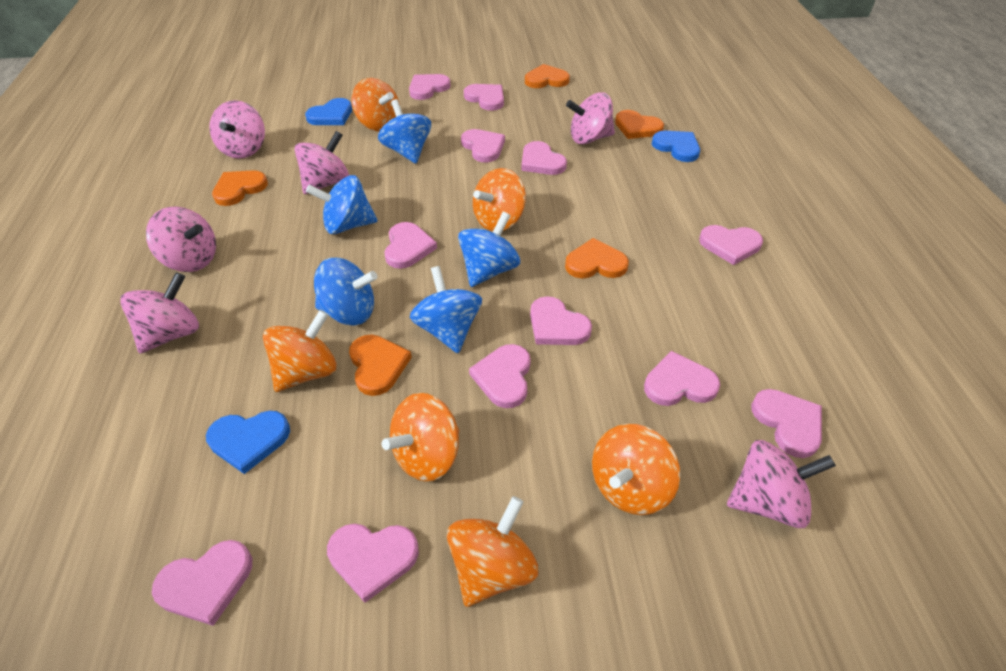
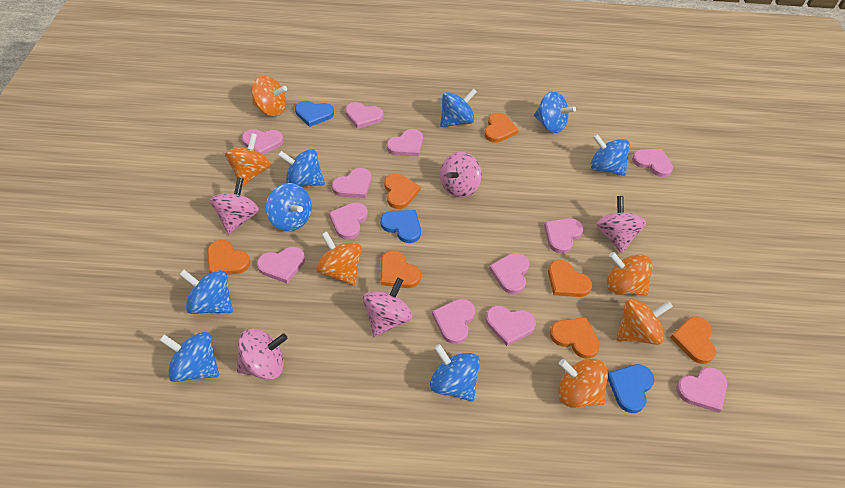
blue spinning top: [306,175,378,234] [314,258,378,325] [378,99,431,164] [410,266,482,353] [458,212,520,287] = 5 -> [159,332,219,382] [179,270,233,314] [266,183,312,231] [278,149,325,187] [430,344,480,402] [440,88,477,127] [534,91,576,133] [591,134,630,176] = 8
orange heart: [212,170,268,206] [349,335,412,396] [525,64,570,88] [565,238,629,278] [615,110,664,139] = 5 -> [207,240,250,275] [381,250,421,288] [384,173,421,209] [484,113,518,143] [548,260,592,297] [550,317,600,359] [670,317,716,364] = 7
pink spinning top: [120,272,199,354] [146,206,216,272] [209,100,265,159] [294,131,349,194] [566,93,615,144] [727,440,836,528] = 6 -> [210,178,259,235] [237,329,288,380] [363,277,412,337] [440,152,482,198] [596,196,646,253] = 5

